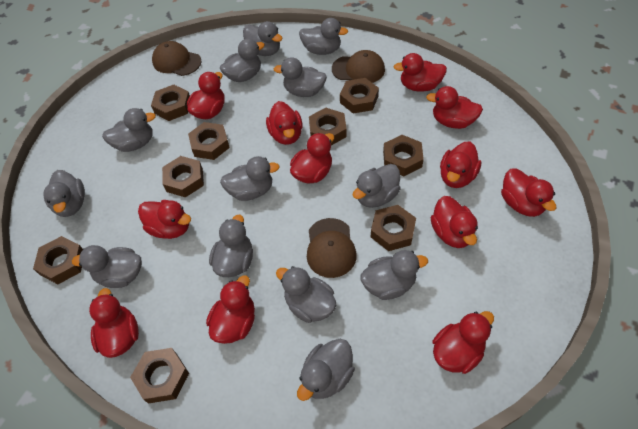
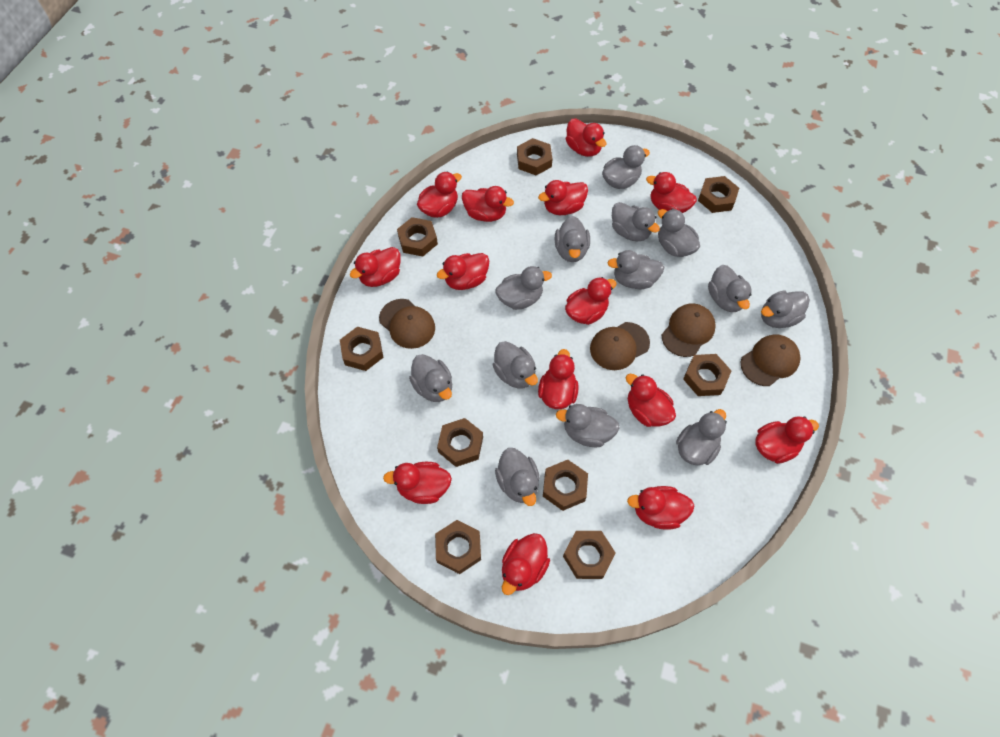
brown cap: [152,41,202,76] [307,218,357,278] [332,50,385,83] = 3 -> [379,299,435,349] [590,322,650,370] [662,303,716,357] [740,334,801,386] = 4
red duck: [89,288,139,358] [138,200,191,239] [187,72,225,119] [206,275,255,344] [266,101,303,145] [290,133,334,183] [394,53,447,92] [426,86,483,129] [431,196,478,248] [432,311,494,374] [440,142,481,188] [501,168,556,217] = 12 -> [350,247,401,287] [383,462,452,504] [417,172,462,218] [437,253,489,290] [462,186,514,222] [502,533,550,595] [538,180,588,215] [538,349,579,409] [565,277,617,325] [566,118,607,157] [626,374,676,427] [627,486,695,530] [646,172,697,213] [755,416,819,464] = 14

